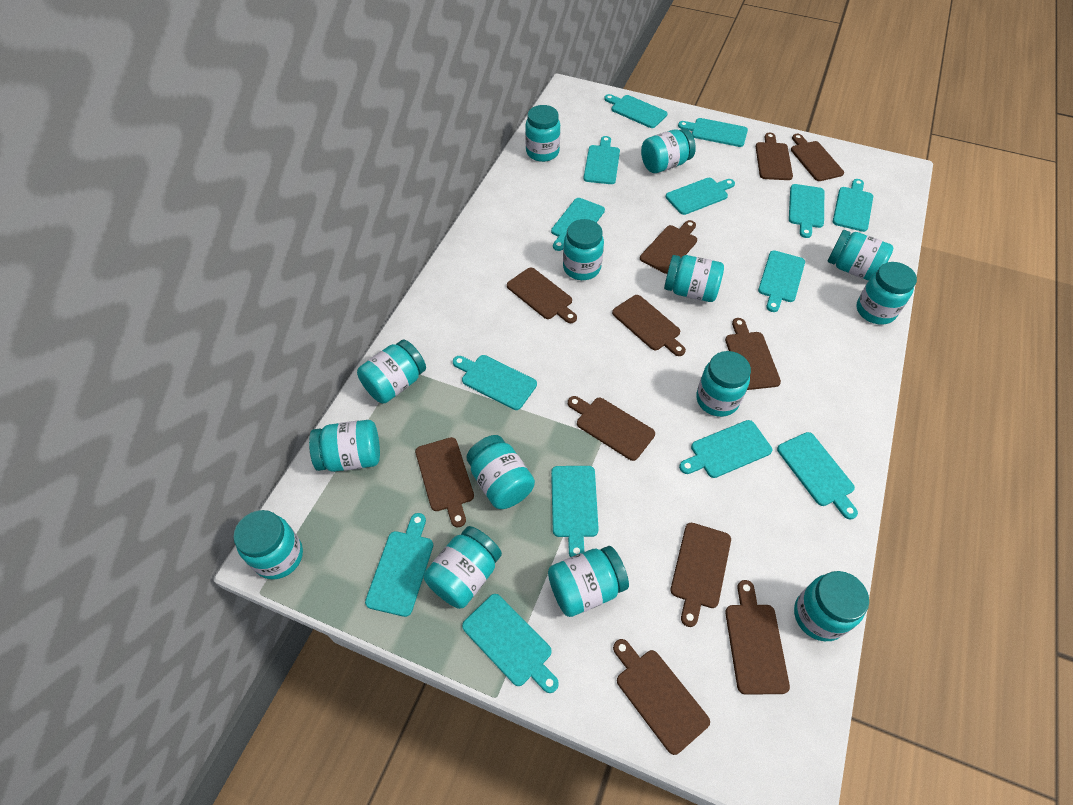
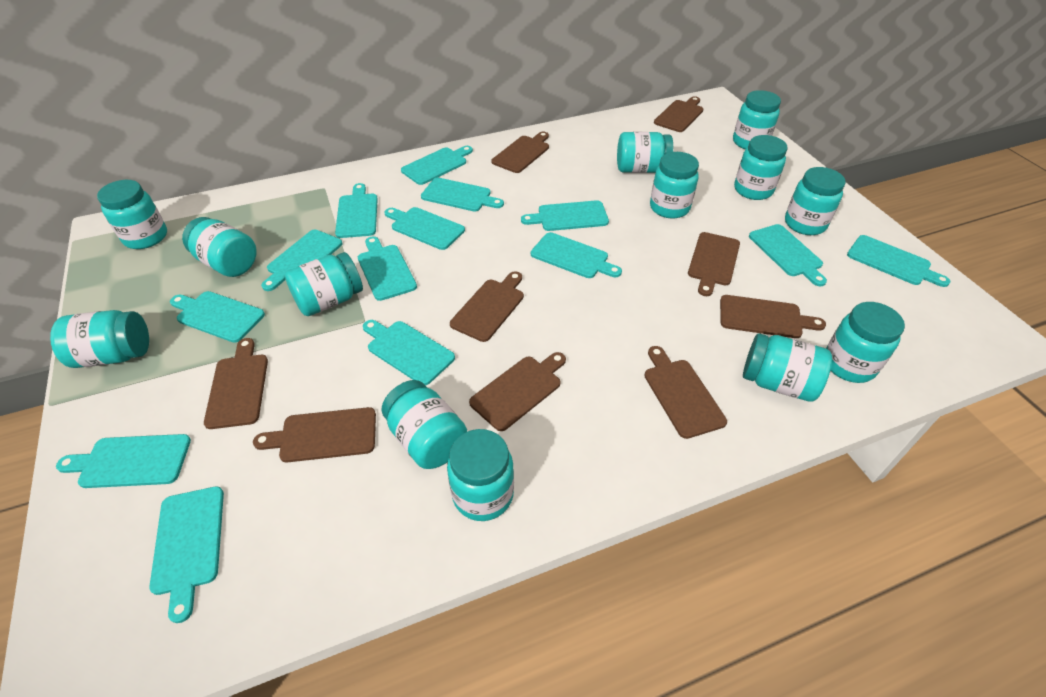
brown cutting board: [415,437,474,527] [507,268,577,323] [568,396,655,461] [612,295,686,356] [613,639,710,755] [640,220,697,274] [671,523,731,627] [725,318,781,390] [725,580,790,695] [756,133,793,180] [791,134,844,181] = 11 -> [204,338,268,429] [253,407,376,462] [450,271,524,342] [469,352,566,431] [492,132,549,173] [644,346,727,439] [654,96,703,132] [688,232,740,296] [720,295,826,338] = 9
turquoise jar: [233,510,303,579] [309,420,380,472] [357,339,426,404] [424,526,502,609] [466,435,535,509] [525,105,560,162] [548,546,629,617] [563,219,604,280] [641,129,696,173] [664,255,724,302] [696,351,751,417] [794,571,869,641] [828,230,893,281] [857,262,917,325] = 14 -> [50,310,149,368] [97,180,167,249] [182,217,257,277] [285,252,363,316] [382,380,467,469] [447,429,514,521] [617,132,673,173] [650,152,699,218] [733,90,781,150] [734,135,787,200] [743,333,832,402] [785,167,846,235] [826,302,905,383] = 13

